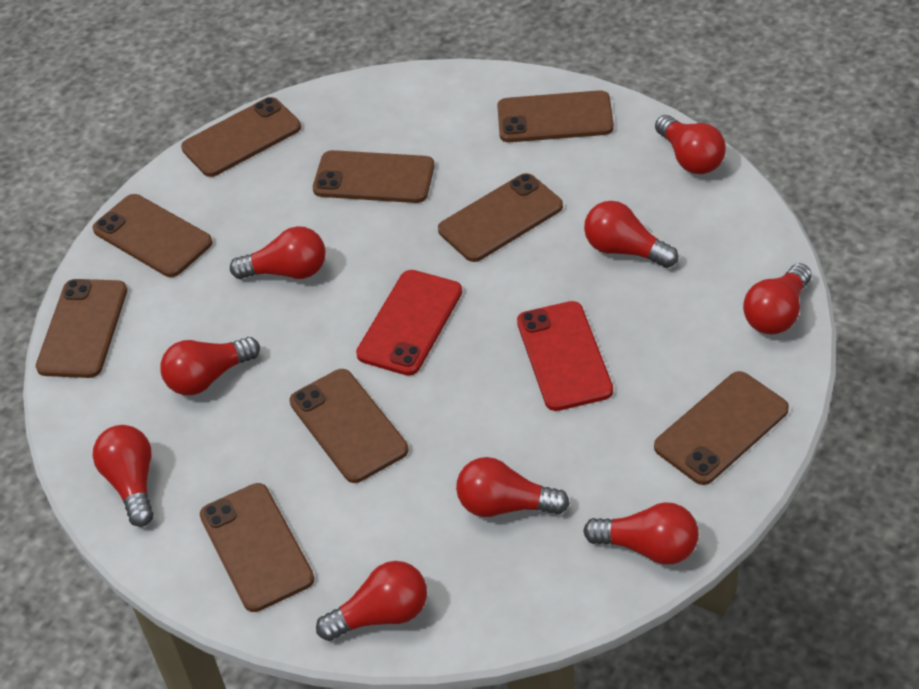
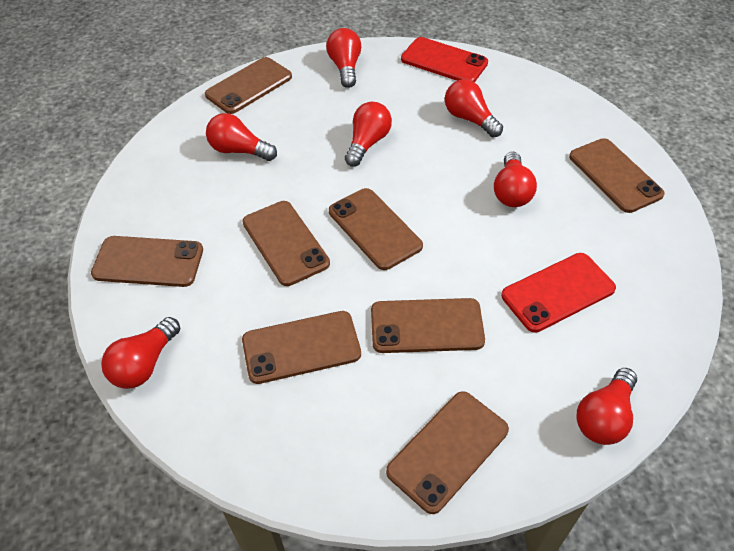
brown phone: [36,279,127,378] [93,194,213,277] [181,97,301,177] [200,483,314,612] [290,369,408,483] [313,150,435,203] [438,173,563,262] [497,90,614,142] [654,371,789,485] = 9 -> [91,236,203,287] [205,57,292,114] [242,311,361,384] [243,201,330,286] [329,188,423,270] [371,298,485,353] [386,391,509,514] [569,138,665,213] = 8
red light bulb: [93,425,153,527] [160,337,260,395] [230,226,325,279] [316,561,427,641] [456,457,570,517] [583,502,699,564] [584,201,678,268] [655,115,726,174] [743,263,811,334] = 9 -> [101,317,180,389] [206,113,277,161] [326,28,362,88] [345,102,392,167] [445,79,503,137] [494,152,537,207] [577,368,637,445] = 7

